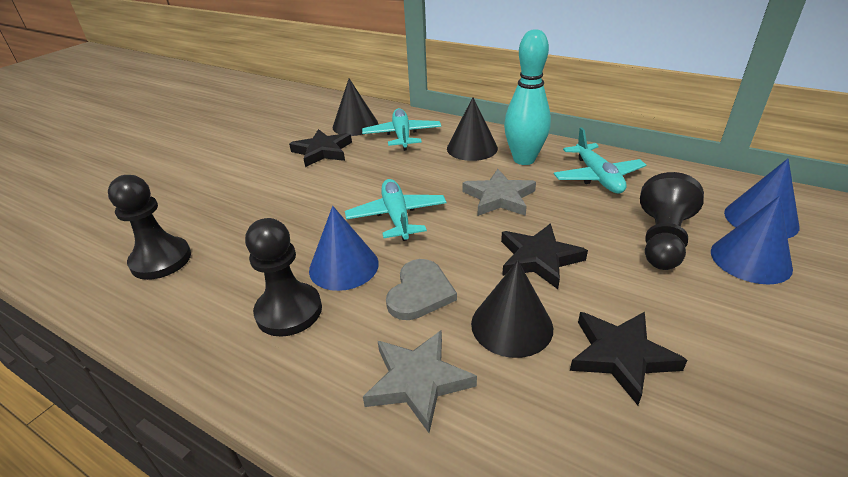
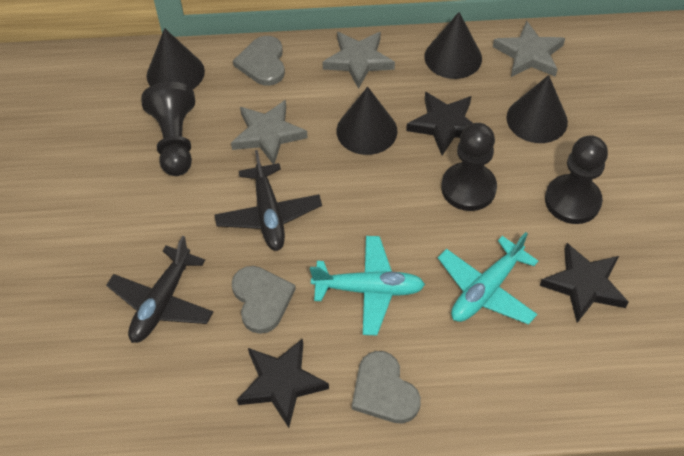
black cone: [332,79,378,136] [447,97,498,161] [471,260,553,358] = 3 -> [147,28,205,90] [337,87,397,155] [424,12,482,79] [507,75,568,143] = 4
black plane: none = 0 -> [106,236,213,343] [215,150,322,251] = 2
blue cone: [309,206,379,291] [711,196,793,285] [724,158,799,238] = 3 -> none = 0
grey heart: [386,259,457,320] = 1 -> [232,266,296,334] [233,36,285,86] [352,351,421,423] = 3
grey star: [363,330,477,433] [462,169,536,216] = 2 -> [231,100,308,164] [323,32,395,89] [493,21,565,77] = 3
turquoise bowling pin: [504,29,551,165] = 1 -> none = 0
turquoise plane: [345,179,447,241] [362,108,441,151] [554,127,646,193] = 3 -> [310,236,425,335] [438,232,538,325] = 2

